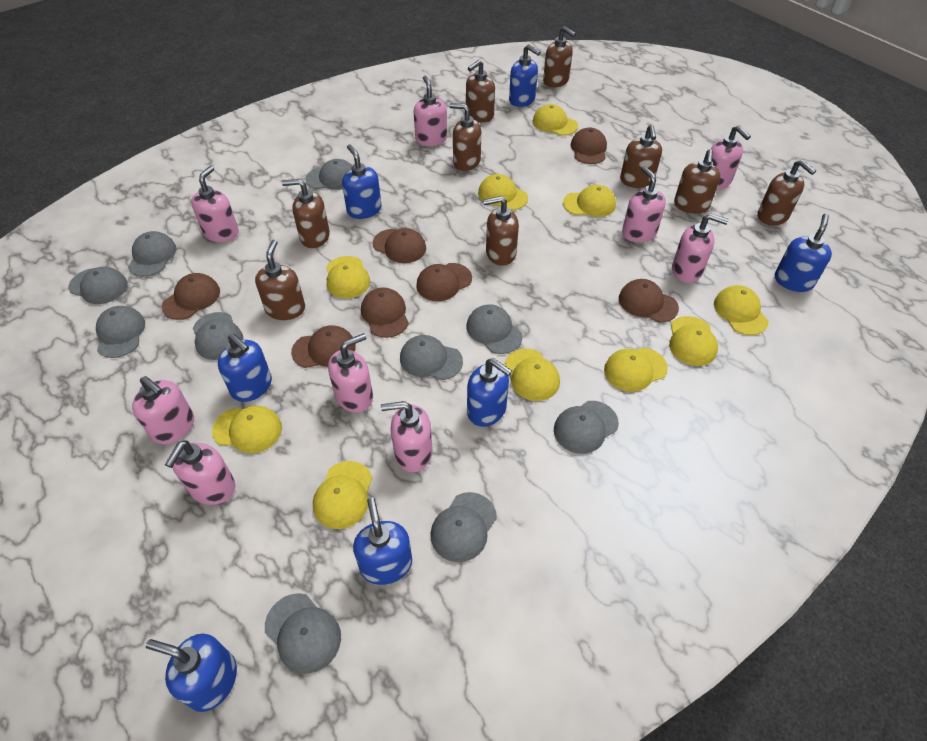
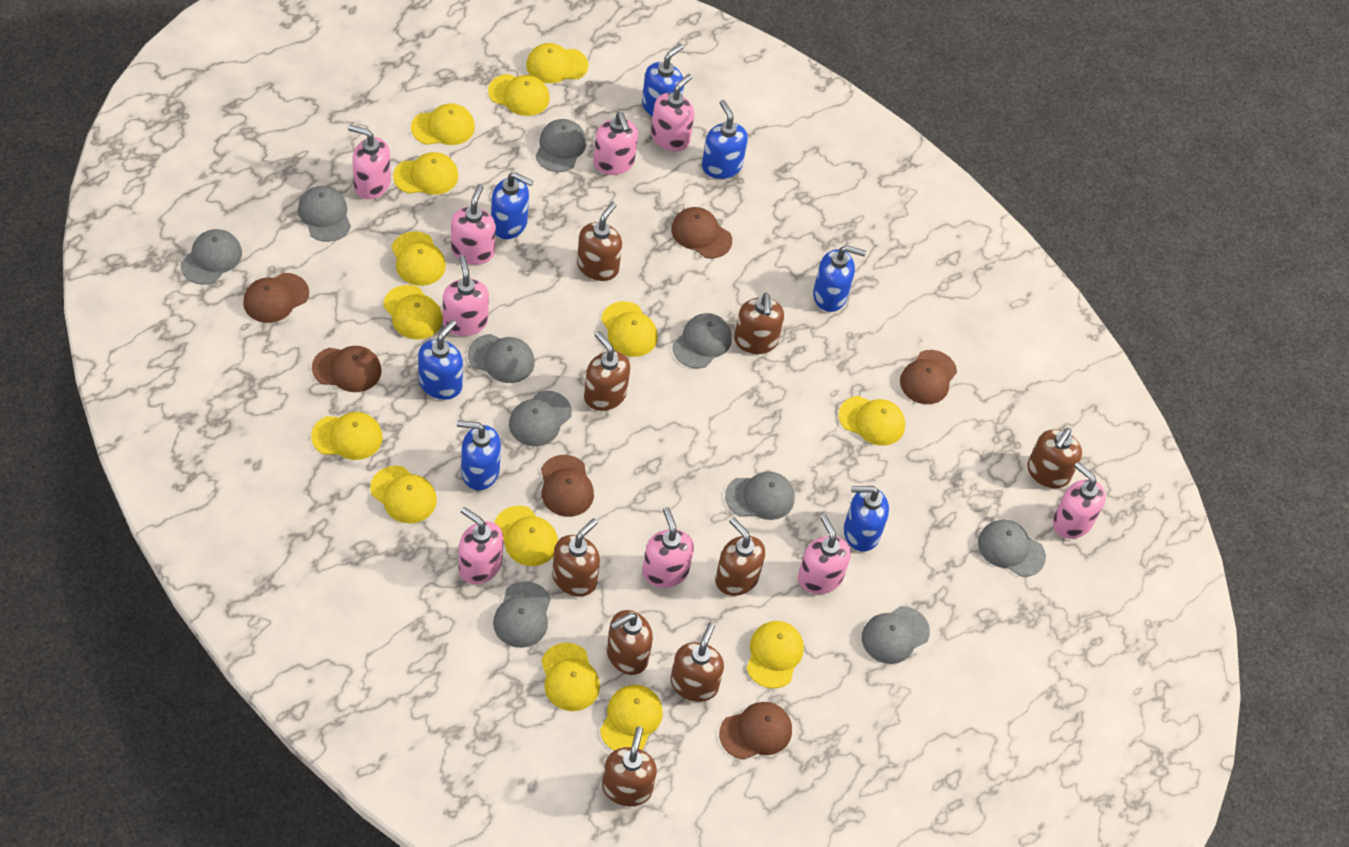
brown cap: [162,273,220,320] [291,325,356,368] [361,288,409,338] [373,228,426,263] [416,263,472,301] [571,127,607,164] [619,279,679,323] = 7 -> [243,273,309,323] [312,346,381,392] [541,455,594,517] [671,207,732,259] [719,702,792,760] [900,350,957,404] = 6
yellow cap: [212,406,282,453] [313,461,372,529] [326,256,370,299] [478,174,528,210] [504,349,560,401] [533,104,578,136] [563,185,616,217] [604,348,668,392] [669,316,718,366] [714,285,769,335] = 10 -> [311,412,383,460] [370,466,437,523] [383,285,443,340] [391,231,446,286] [393,152,458,195] [411,103,475,145] [488,74,550,116] [495,506,558,566] [526,43,588,83] [541,643,600,711] [600,685,662,751] [601,301,658,357] [746,621,804,689] [838,396,905,446] = 14

